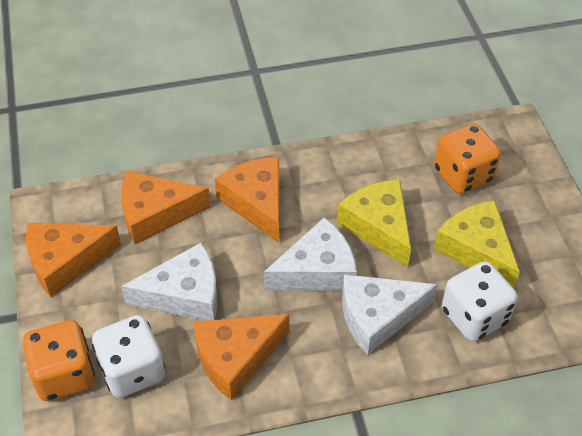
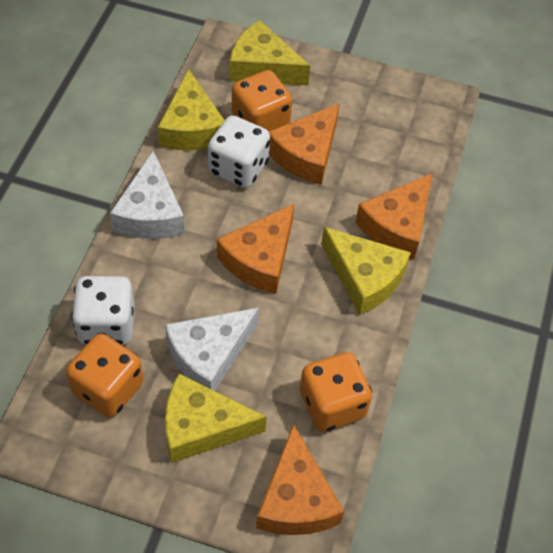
orange dice: [23,320,95,401] [434,124,501,194] = 2 -> [66,333,144,418] [232,70,292,131] [300,352,372,432] = 3
white cheese: [121,243,217,321] [264,217,357,291] [342,274,438,355] = 3 -> [110,151,185,239] [165,308,259,391] = 2
yellow cheese: [337,179,411,267] [434,201,520,288] = 2 -> [158,69,225,151] [165,373,267,463] [230,20,310,86] [321,227,411,315] = 4

